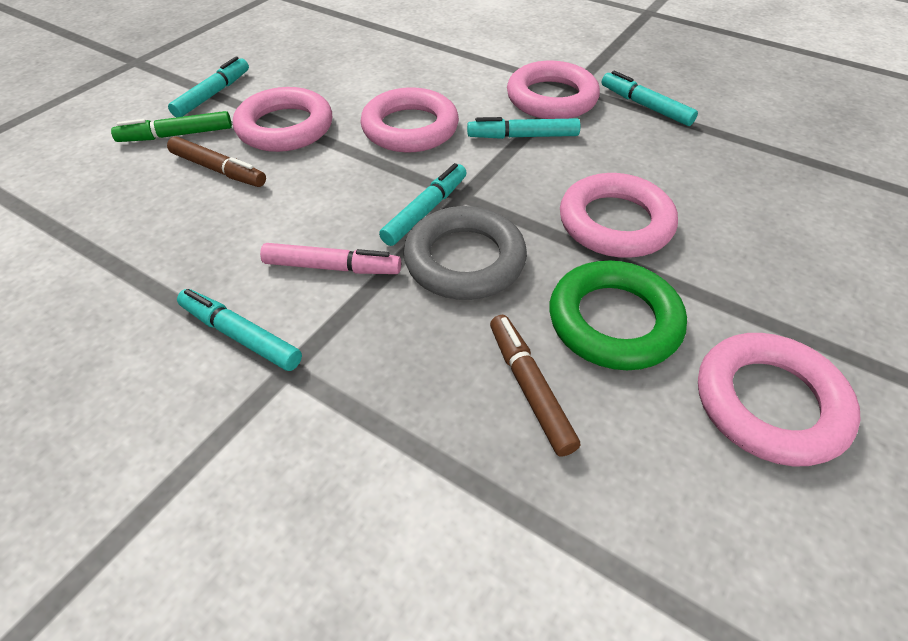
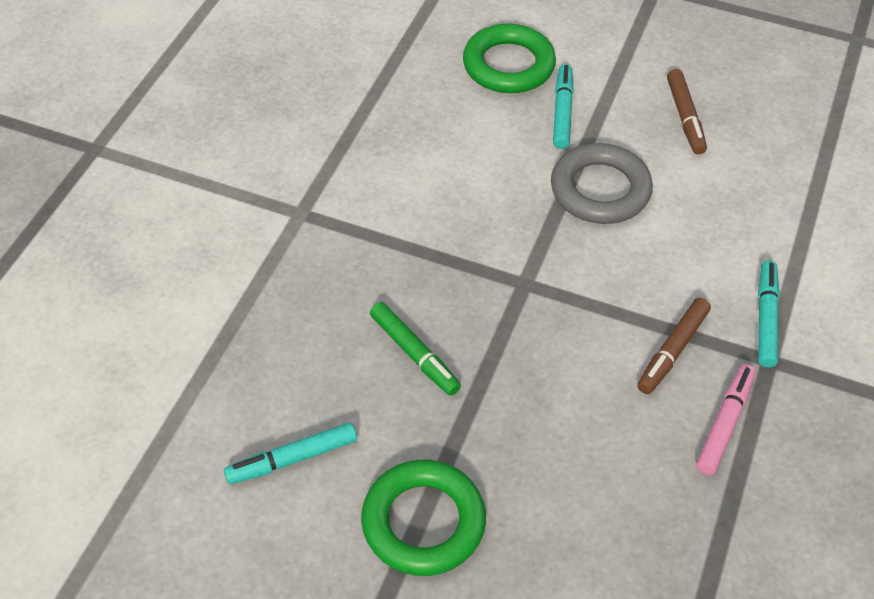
green ring: [550,261,687,370] = 1 -> [361,459,486,576] [463,23,556,93] = 2
pink ring: [233,87,332,152] [360,87,459,152] [507,61,600,119] [560,173,678,258] [698,333,861,466] = 5 -> none = 0
turquoise marker: [168,57,249,117] [177,289,302,371] [379,163,466,246] [467,117,581,139] [602,71,698,126] = 5 -> [224,423,357,484] [553,64,574,149] [758,260,780,367] = 3

